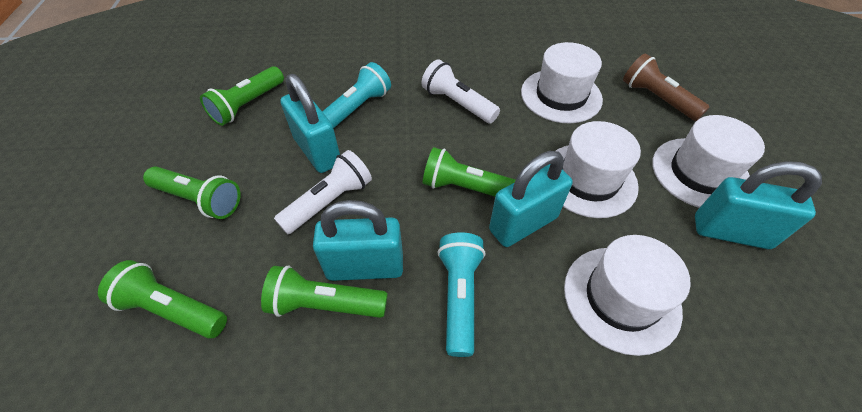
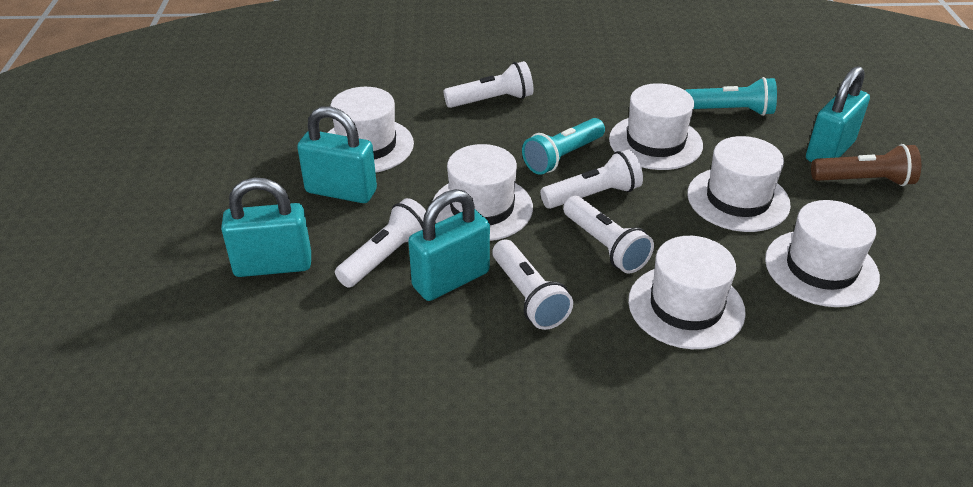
green flashlight: [98,260,227,339] [143,167,241,219] [200,66,284,126] [261,265,388,318] [423,147,516,197] = 5 -> none = 0
white flashlight: [274,150,372,234] [421,59,500,124] = 2 -> [335,198,426,288] [443,61,533,108] [492,240,573,330] [540,150,643,209] [563,196,654,273] = 5
white hat: [521,42,603,124] [556,121,641,218] [564,235,691,356] [652,115,765,208] = 4 -> [328,87,414,173] [432,144,533,241] [609,83,703,170] [628,236,746,349] [687,136,791,232] [765,200,880,307] = 6

